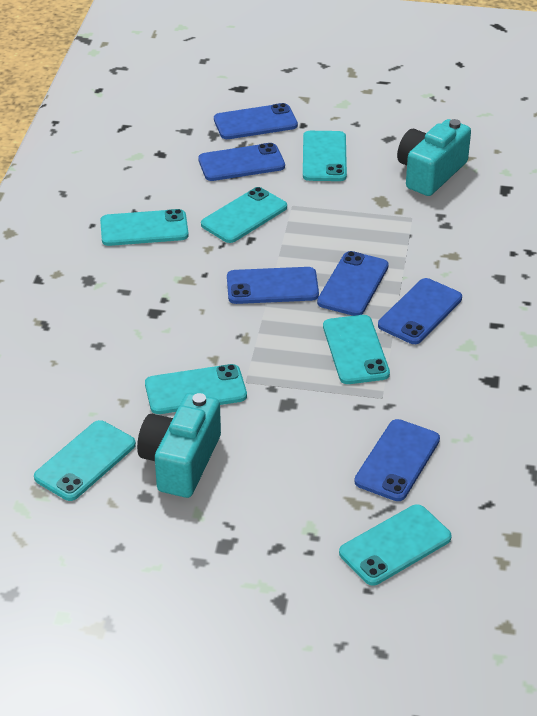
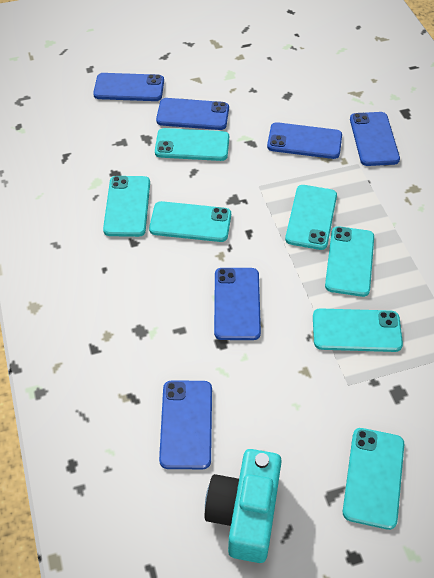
turquoise camera: [137,393,221,498] [397,119,471,196] = 2 -> [204,449,282,563] = 1

